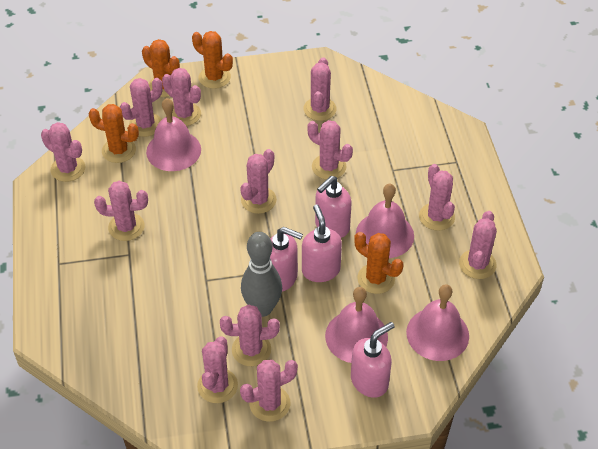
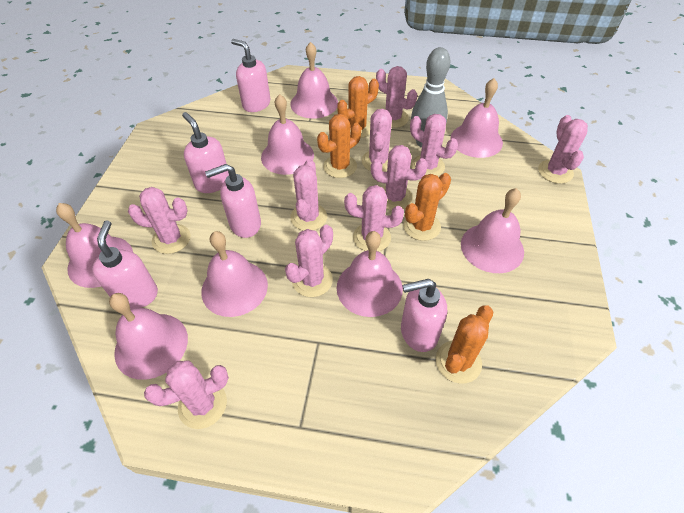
pink bell: [146,98,201,171] [325,287,388,363] [356,184,414,258] [406,284,469,361] = 4 -> [56,203,133,288] [109,293,188,380] [201,231,268,317] [261,94,314,175] [291,42,338,119] [337,231,403,317] [451,78,503,158] [461,188,524,273] = 8
pink cactus: [41,122,85,182] [94,181,148,241] [120,78,163,137] [162,68,201,126] [197,336,238,403] [220,304,280,366] [240,149,277,214] [240,360,298,422] [304,57,337,121] [307,120,353,180] [419,164,455,231] [459,211,497,279] = 12 -> [128,187,191,254] [144,361,229,429] [285,225,333,297] [290,159,327,231] [344,185,404,252] [362,109,392,172] [371,145,428,210] [376,66,417,128] [410,114,458,176] [538,115,588,184] = 10
pink soap dispenser: [270,227,303,291] [302,204,342,282] [315,176,352,238] [351,322,395,398] = 4 -> [92,220,158,309] [182,112,229,193] [205,164,261,238] [231,39,270,112] [401,279,447,352] = 5

